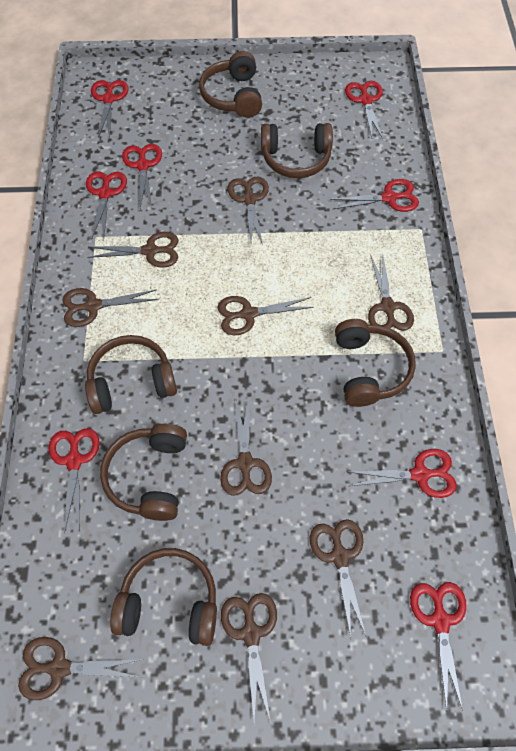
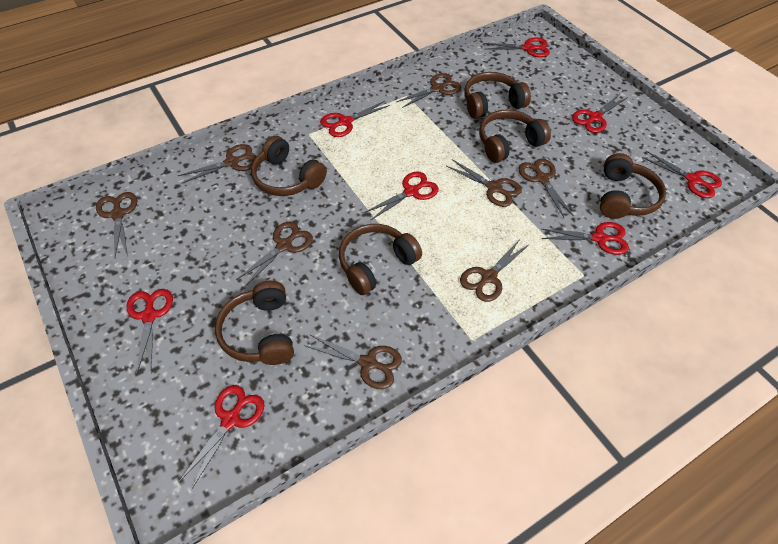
brown scissors: [18,637,140,700] [62,288,159,327] [87,232,178,268] [217,296,314,335] [220,396,272,496] [221,593,277,723] [228,176,269,245] [310,519,366,638] [368,253,414,331] = 9 -> [96,192,137,257] [178,144,256,184] [236,222,313,287] [304,334,402,389] [396,73,461,108] [446,159,522,207] [460,239,530,302] [519,159,574,217] = 8

